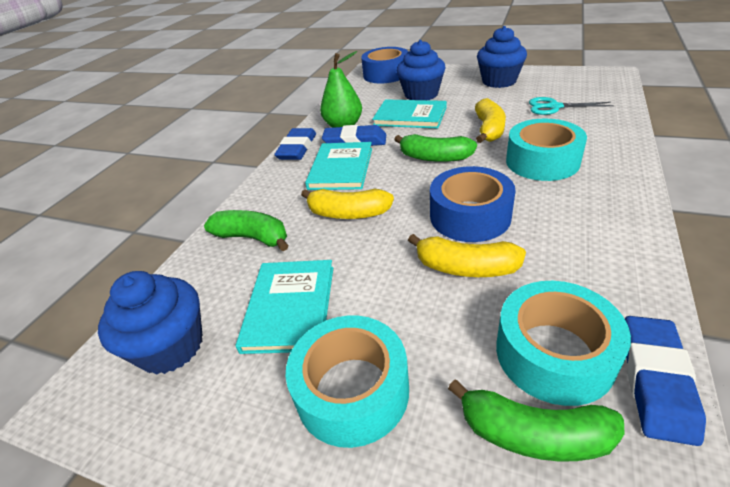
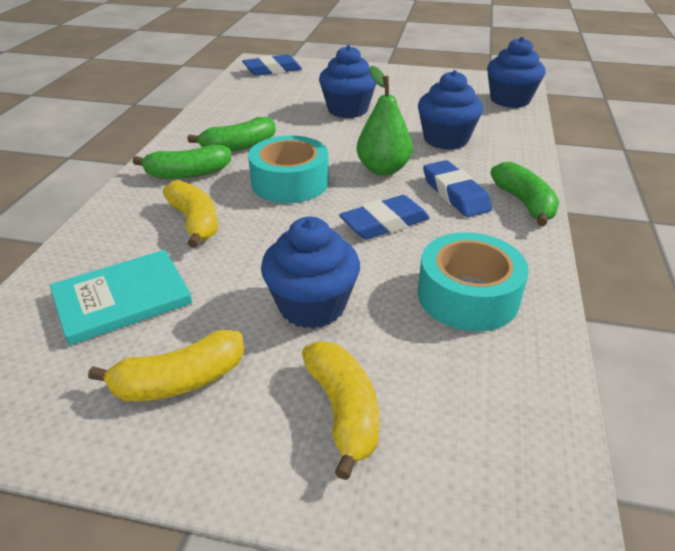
blue cupcake: [98,271,202,375] [397,40,446,100] [477,26,527,88] = 3 -> [261,217,360,329] [319,45,377,118] [418,70,483,150] [487,37,545,108] = 4
blue tape: [361,47,408,84] [430,166,516,242] = 2 -> none = 0
turquoise book: [236,260,333,354] [305,142,372,190] [372,99,447,129] = 3 -> [50,250,192,346] = 1
turquoise scissors: [529,97,614,115] = 1 -> none = 0
turquoise tape: [286,316,409,448] [496,281,631,406] [506,119,587,181] = 3 -> [248,135,329,203] [418,232,529,332] = 2

